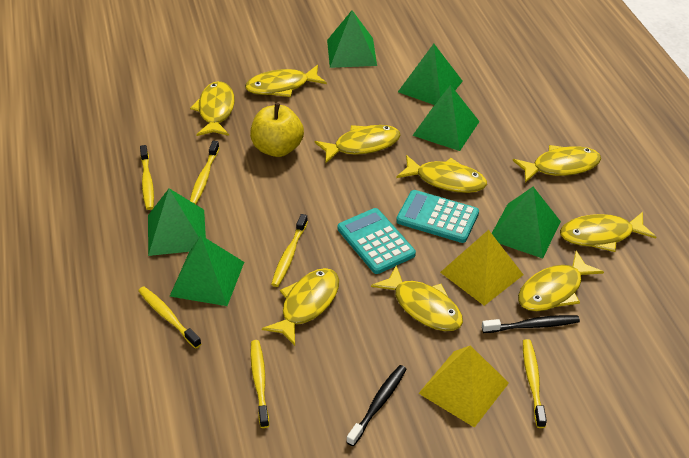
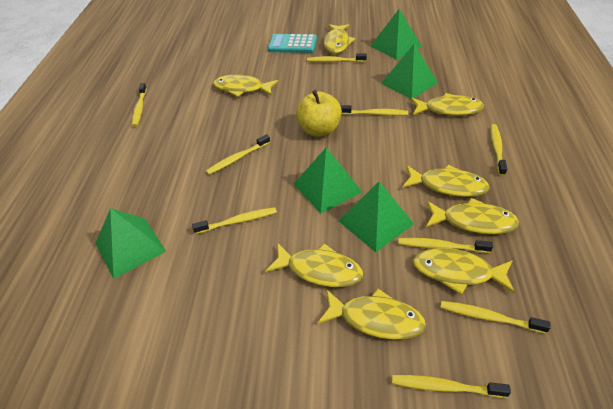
black toothbrush: [346,365,406,446] [482,315,580,333] = 2 -> none = 0
green pyramid: [148,188,206,256] [170,235,244,306] [327,10,377,68] [398,44,463,105] [412,85,480,151] [492,187,561,259] = 6 -> [95,208,166,279] [294,147,362,214] [339,182,414,252] [371,9,422,60] [381,44,438,99] = 5
turquoise calculator: [338,208,416,274] [396,190,479,243] = 2 -> [268,34,317,53] = 1
yellow fish: [190,81,235,136] [245,65,327,97] [262,268,339,346] [315,125,401,163] [371,265,463,331] [396,155,487,193] [513,145,601,183] [518,251,604,311] [560,212,656,252] = 9 -> [213,74,278,97] [265,243,363,287] [317,289,426,340] [324,24,355,54] [402,165,490,197] [411,93,484,116] [413,248,515,295] [426,198,519,235] = 8
yellow pyramid: [418,345,509,428] [440,230,523,306] = 2 -> none = 0
yellow toothbrush: [138,287,201,349] [140,145,154,210] [190,141,219,204] [250,340,269,428] [271,214,308,287] [523,339,547,428] = 6 -> [132,83,147,127] [192,207,277,234] [206,134,270,175] [307,54,367,62] [340,105,408,116] [392,375,511,398] [398,238,493,253] [440,301,551,334] [491,124,507,176] = 9

